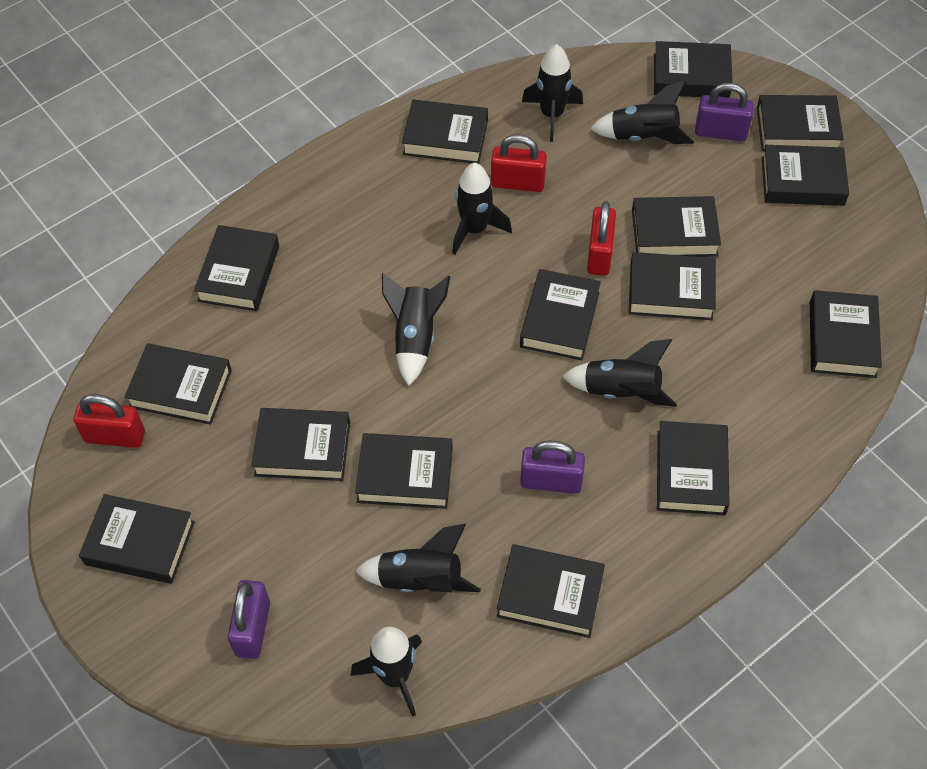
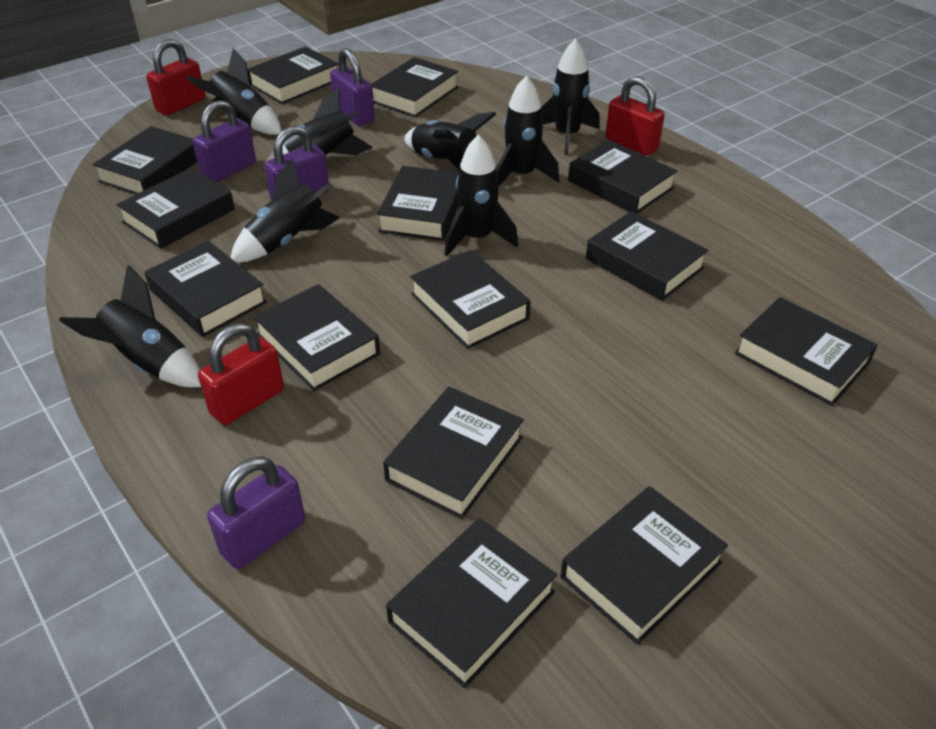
black book: [79,494,195,584] [124,343,232,425] [194,225,279,311] [251,408,350,481] [355,433,453,509] [402,100,488,164] [497,544,605,638] [520,269,601,360] [629,252,716,320] [632,196,721,257] [654,41,732,98] [657,421,730,515] [757,95,844,151] [762,145,849,206] [810,290,882,378] = 15 -> [92,126,197,195] [116,168,235,249] [144,241,267,337] [247,46,339,104] [253,284,380,391] [371,57,458,117] [377,166,459,241] [383,387,524,519] [386,518,557,688] [410,250,531,349] [561,486,728,645] [568,140,677,214] [586,211,708,301] [735,297,878,406] = 14
black rocket: [351,627,422,717] [356,524,481,593] [382,273,450,386] [452,163,512,255] [522,44,583,142] [562,339,677,407] [590,81,694,144] = 7 -> [59,265,201,387] [185,48,281,135] [231,158,340,263] [264,88,373,169] [404,112,496,171] [444,134,518,256] [496,75,559,187] [541,39,599,155] = 8
purple padlock: [228,580,270,659] [520,441,585,494] [695,83,754,141] = 3 -> [193,100,256,183] [207,457,305,569] [264,126,329,201] [330,48,375,126] = 4

